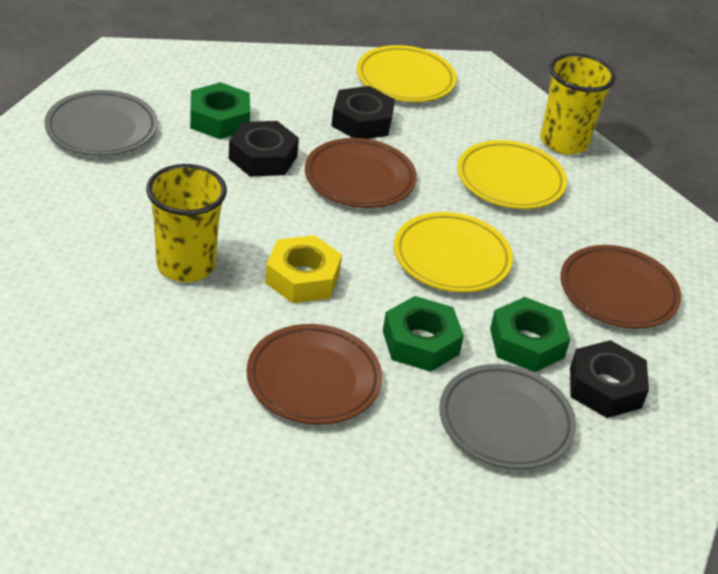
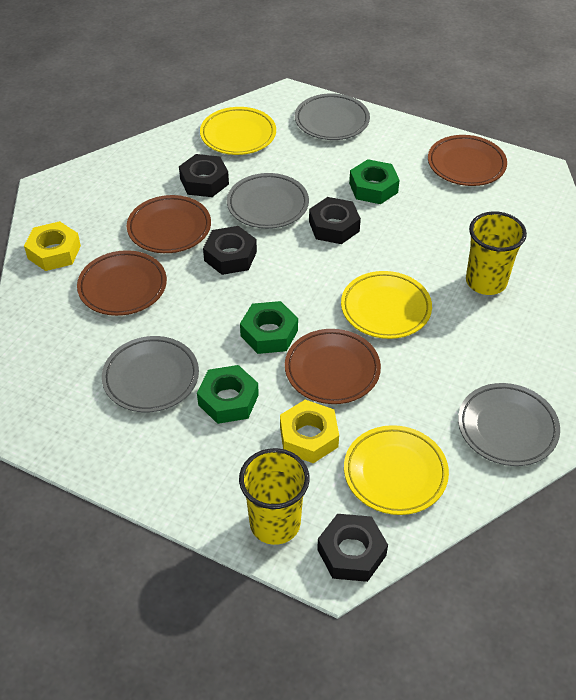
black nut: [229,121,299,177] [331,86,395,139] [570,340,649,418] = 3 -> [179,154,229,197] [203,226,257,275] [309,197,361,244] [317,514,388,582] = 4
brown plate: [246,324,382,425] [305,138,417,208] [560,245,681,329] = 3 -> [77,250,167,316] [127,195,211,253] [285,329,381,404] [428,135,507,186] = 4
grey plate: [45,90,158,156] [439,364,576,470] = 2 -> [102,336,199,412] [227,173,309,229] [295,93,370,140] [458,383,560,466] = 4
yellow nut: [265,235,342,303] = 1 -> [24,221,81,271] [280,400,339,463] = 2

